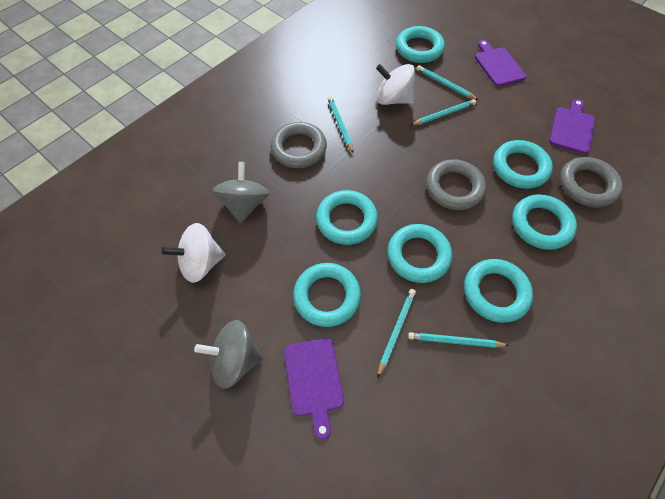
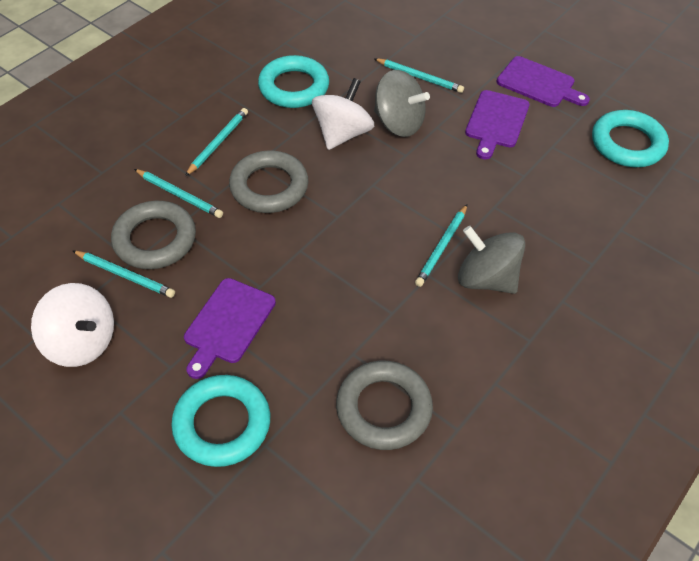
turquoise ring: [293,263,361,327] [316,190,378,245] [388,224,452,283] [396,26,445,63] [464,259,533,323] [493,140,553,189] [512,194,577,250] = 7 -> [171,375,270,467] [258,55,329,108] [592,110,669,167] = 3

